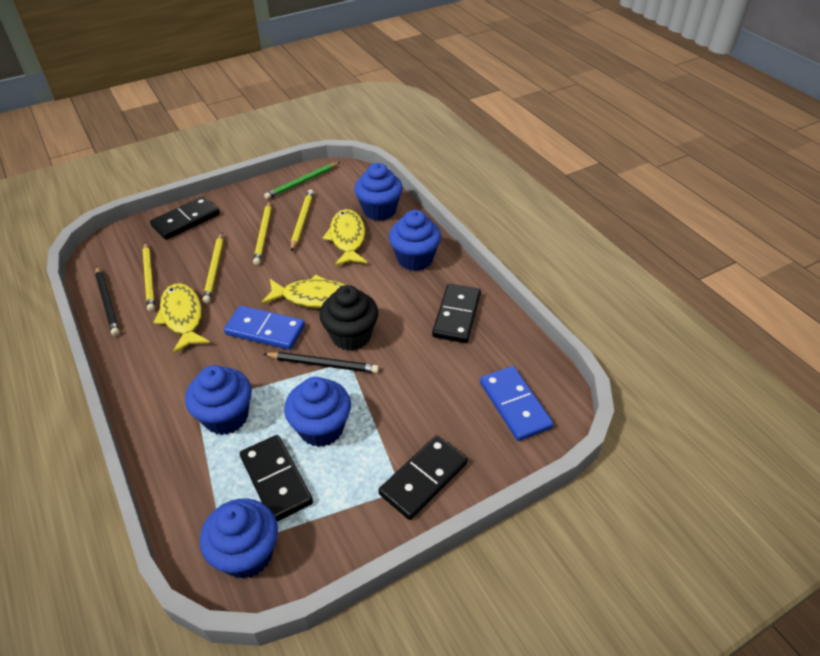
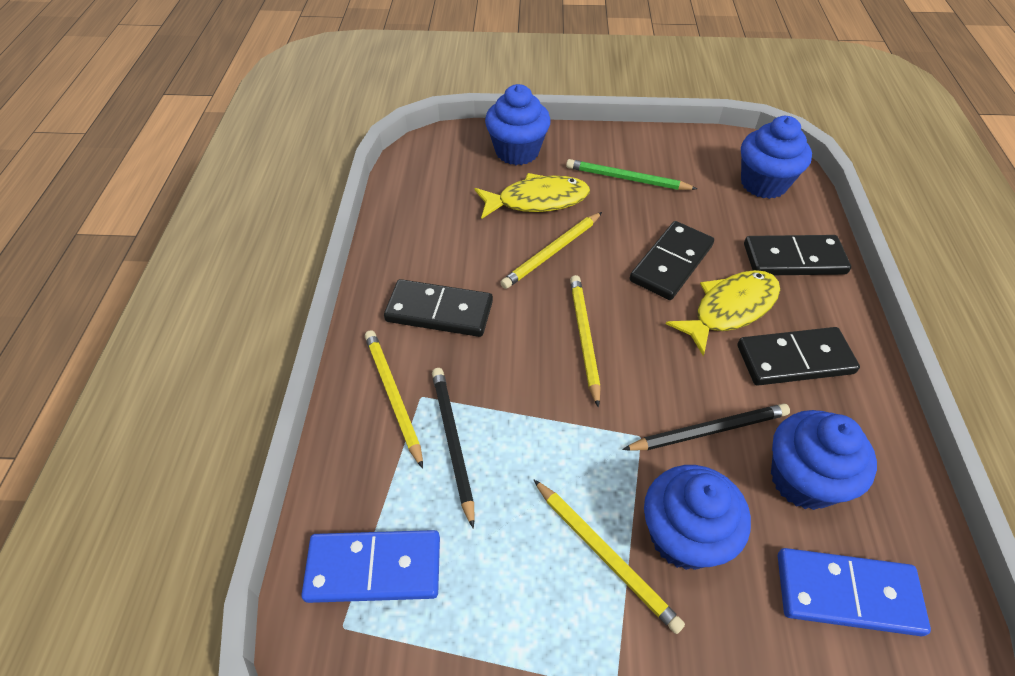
black cupcake: [319,285,378,351] = 1 -> none = 0
blue cupcake: [185,365,252,435] [200,498,278,579] [284,377,351,447] [354,163,403,221] [389,210,441,271] = 5 -> [485,84,551,165] [644,465,751,570] [741,116,812,199] [771,410,877,510] = 4
yellow fish: [153,283,210,354] [261,275,345,308] [322,209,367,266] = 3 -> [475,173,590,219] [666,270,780,356] = 2

